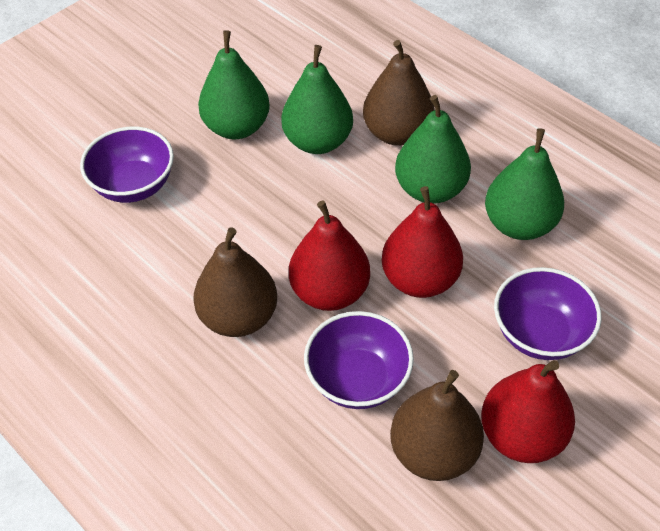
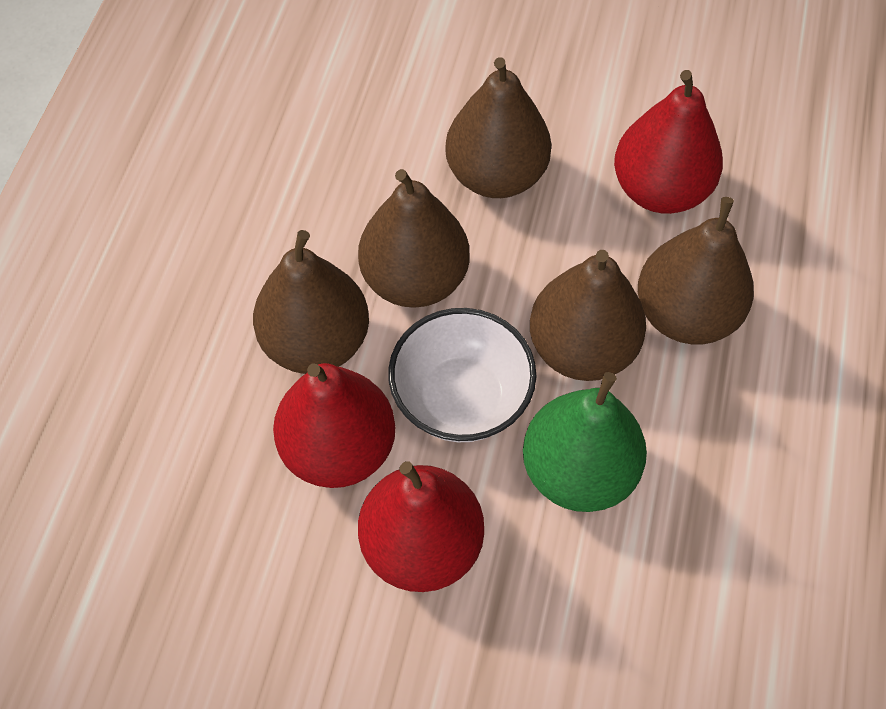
brown pear: [193,228,277,337] [363,40,435,146] [390,370,484,481] = 3 -> [253,230,369,374] [358,169,470,308] [445,57,551,198] [530,250,646,381] [638,197,754,344] = 5
green pear: [198,30,270,139] [281,45,353,154] [395,95,471,204] [485,128,564,240] = 4 -> [523,372,647,512] = 1
purple bowl: [80,127,174,203] [304,311,414,409] [494,267,602,360] = 3 -> none = 0
white bowl: none = 0 -> [388,308,536,442] = 1

